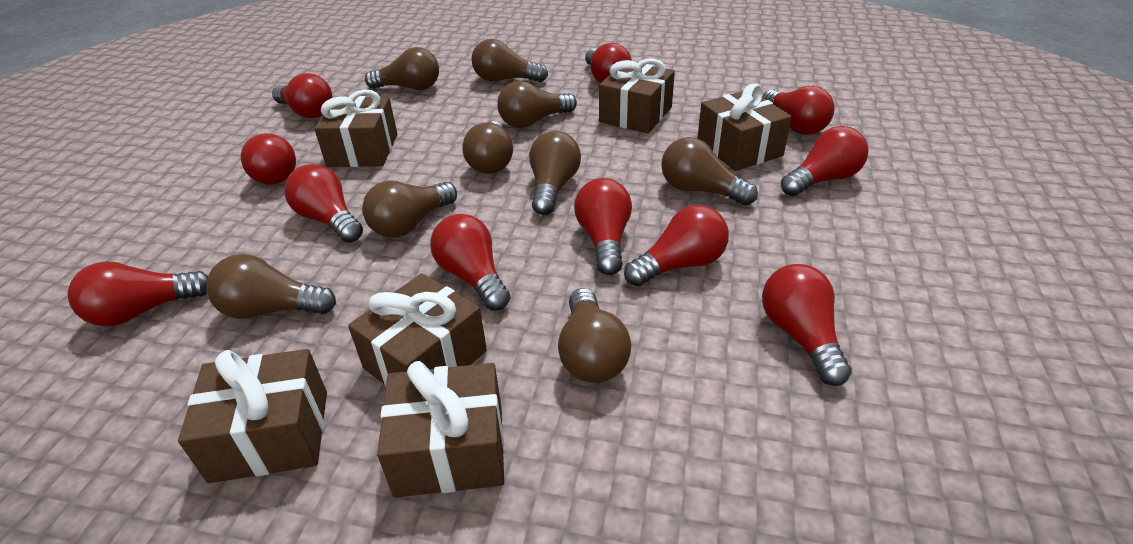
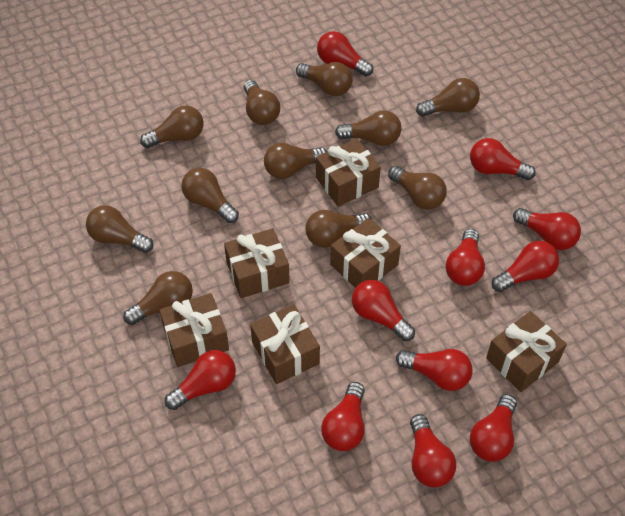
brown light bulb: [206,254,336,319] [362,181,457,238] [365,47,439,90] [462,121,513,174] [472,39,548,82] [497,81,577,128] [529,131,581,215] [558,288,631,383] [661,137,758,205] = 9 -> [86,205,153,253] [123,271,193,325] [140,105,203,148] [181,168,239,223] [244,80,280,125] [264,143,327,179] [296,62,353,96] [305,210,372,248] [335,111,401,146] [388,166,447,210] [416,78,480,117] = 11

